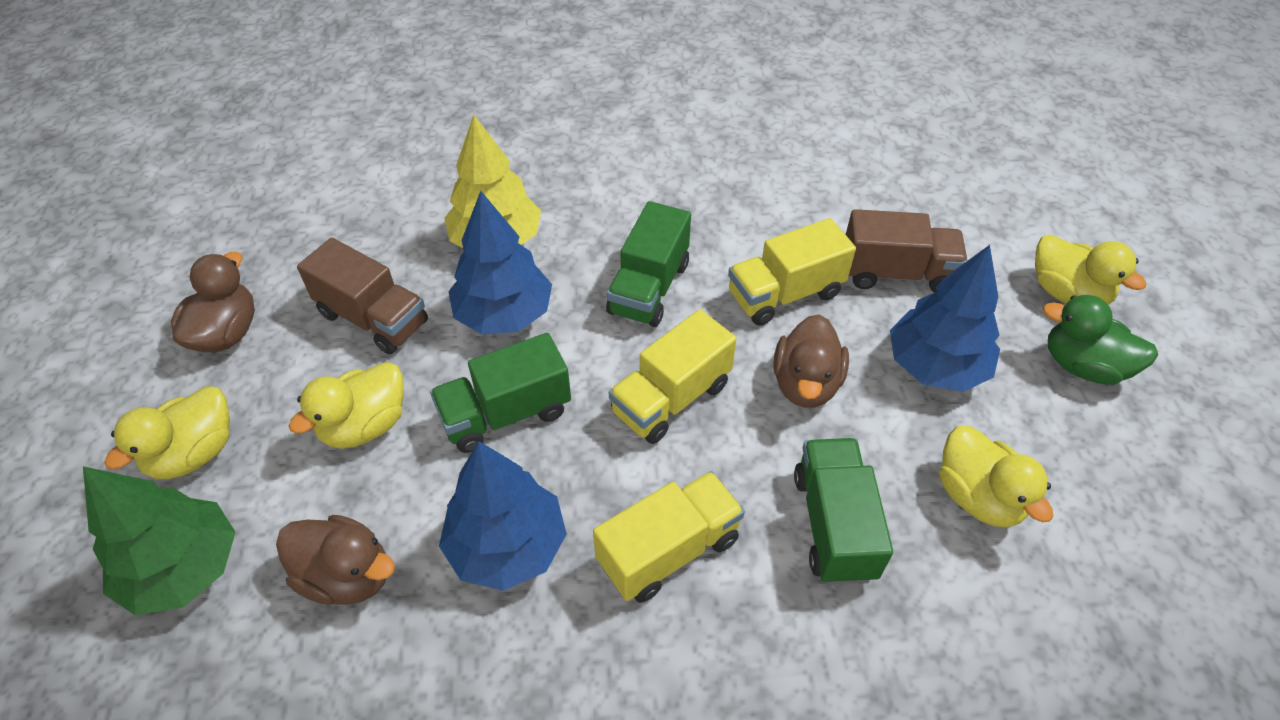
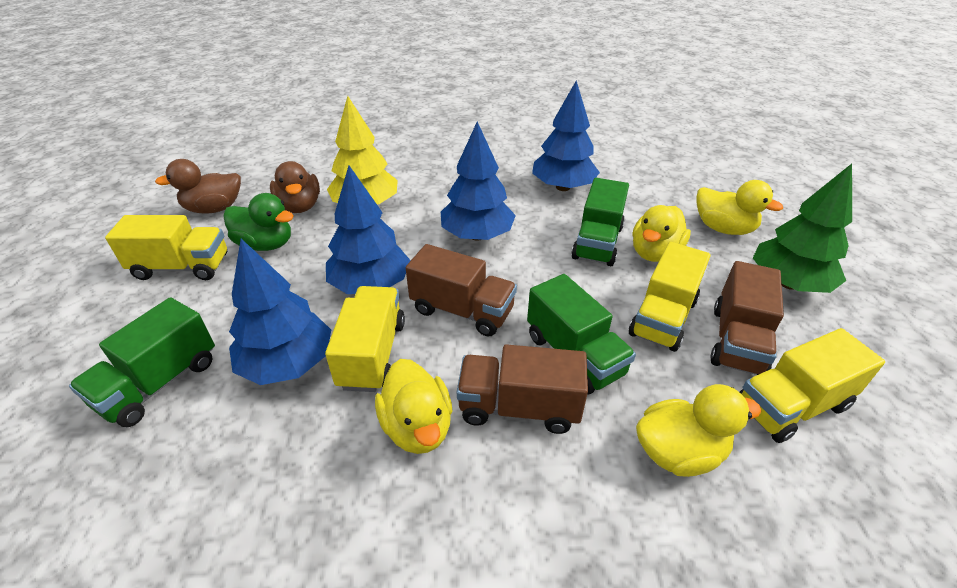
blue tree: [439,441,567,591] [448,191,552,334] [890,245,1000,392] = 3 -> [229,239,331,385] [326,166,411,294] [441,122,516,241] [532,80,600,191] = 4
brown duck: [171,252,255,352] [276,515,395,605] [773,314,849,408] = 3 -> [155,159,241,213] [270,161,320,213] = 2
brown truck: [297,238,428,354] [846,209,968,293] = 2 -> [406,244,517,337] [457,344,588,434] [711,261,784,375] = 3
yellow truck: [593,471,745,603] [609,309,736,444] [728,218,856,326] = 3 -> [105,215,227,280] [325,286,405,392] [629,242,711,352] [740,328,885,443] = 4

